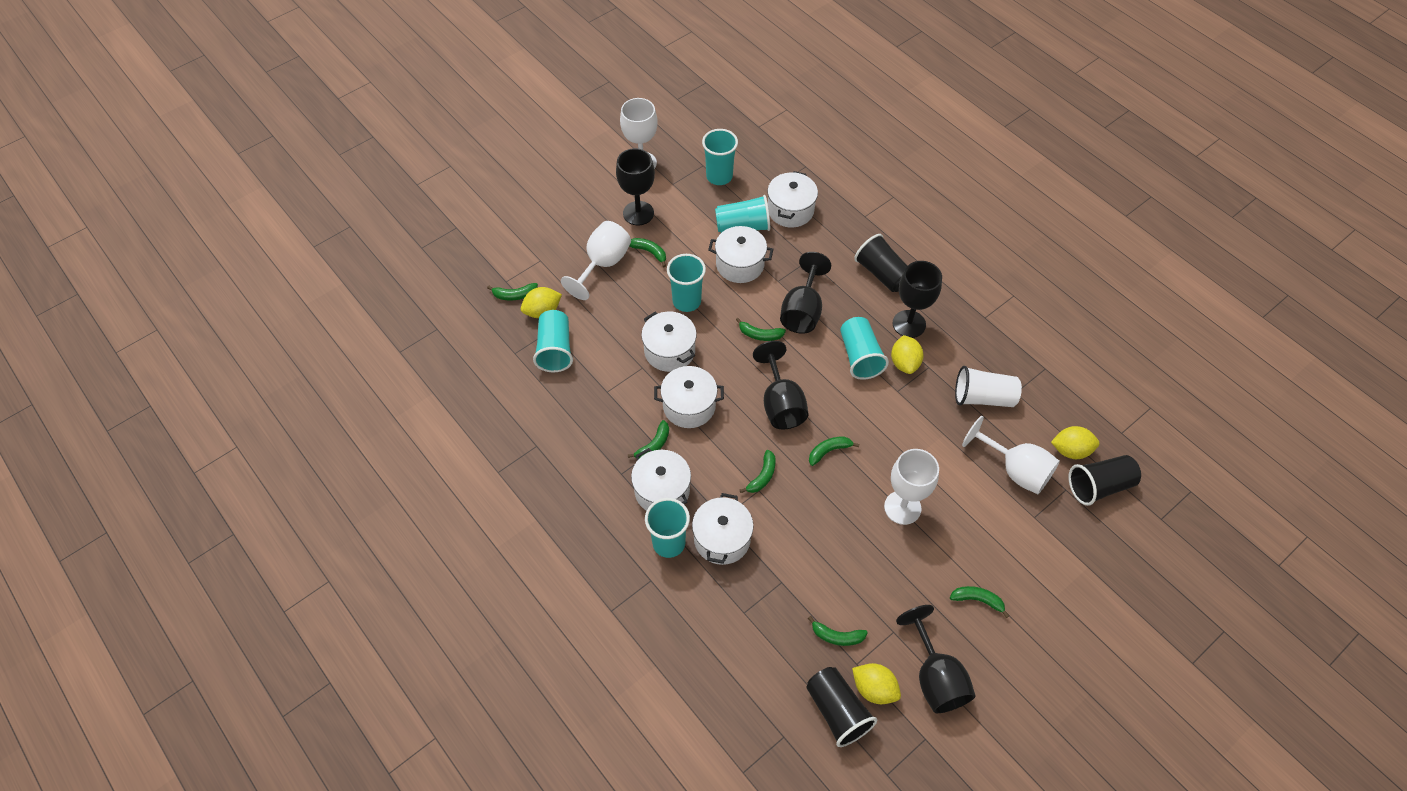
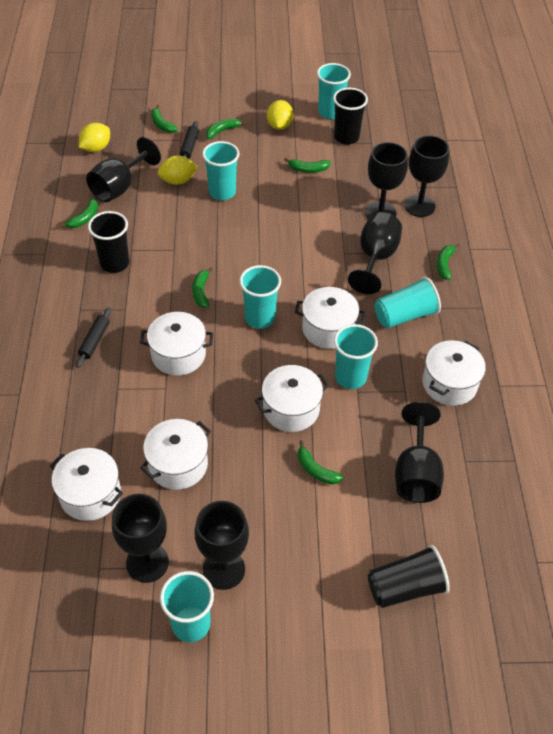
black goblet: [616,148,655,225] [753,341,808,429] [780,252,831,334] [893,261,942,338] [896,605,975,713] = 5 -> [86,137,161,202] [112,494,169,583] [194,501,249,590] [348,212,402,294] [365,142,408,219] [395,401,444,503] [404,135,449,217] = 7
black rolling pin: none = 0 -> [76,307,111,368] [180,121,199,159] = 2
green banana: [487,283,538,301] [627,420,669,458] [629,238,666,267] [736,318,786,341] [740,450,776,493] [808,616,868,646] [809,437,859,466] [950,586,1009,618] = 8 -> [60,198,98,228] [151,105,178,133] [192,267,213,308] [206,118,246,139] [284,158,331,173] [298,440,343,484] [436,243,460,280] = 7
white cup: [955,366,1022,407] = 1 -> none = 0
white goblet: [561,221,631,300] [620,98,658,169] [884,449,939,525] [962,416,1060,494] = 4 -> none = 0
yellow lemon: [521,287,562,318] [852,663,901,704] [891,335,924,374] [1051,426,1099,459] = 4 -> [79,123,110,152] [158,156,198,185] [267,100,293,130] = 3

